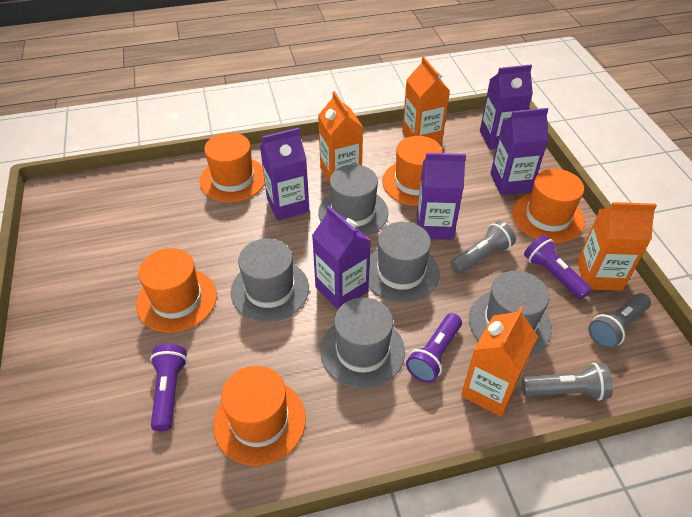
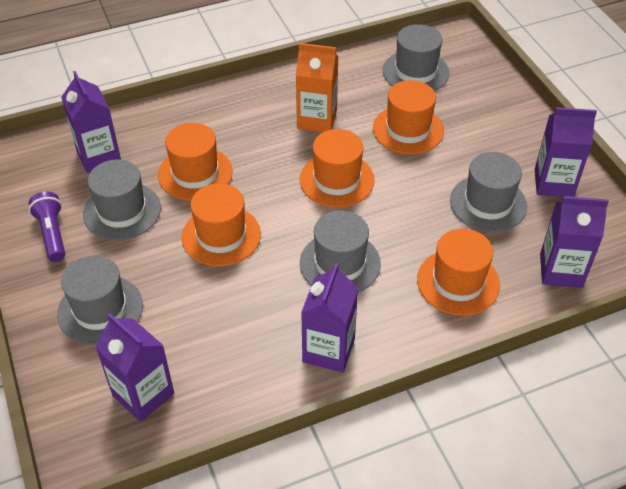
grey flashlight: [450,221,516,274] [522,363,613,401] [588,293,651,349] = 3 -> none = 0
orange carton: [318,91,363,184] [402,57,450,143] [461,306,538,417] [577,202,657,291] = 4 -> [296,43,338,132] = 1
purple flashlight: [150,344,188,431] [406,313,462,383] [524,235,592,300] = 3 -> [29,192,65,262] = 1

